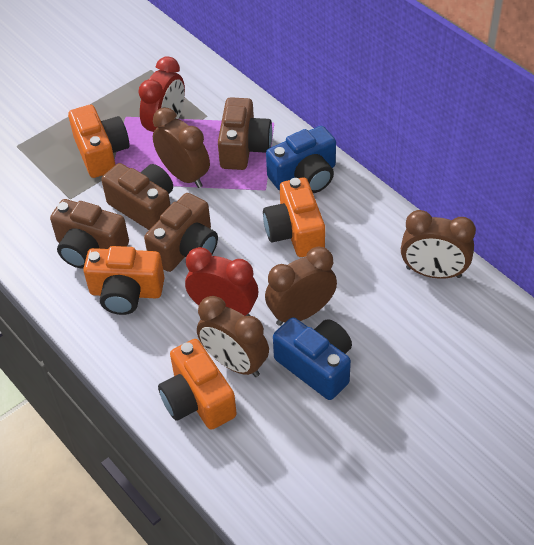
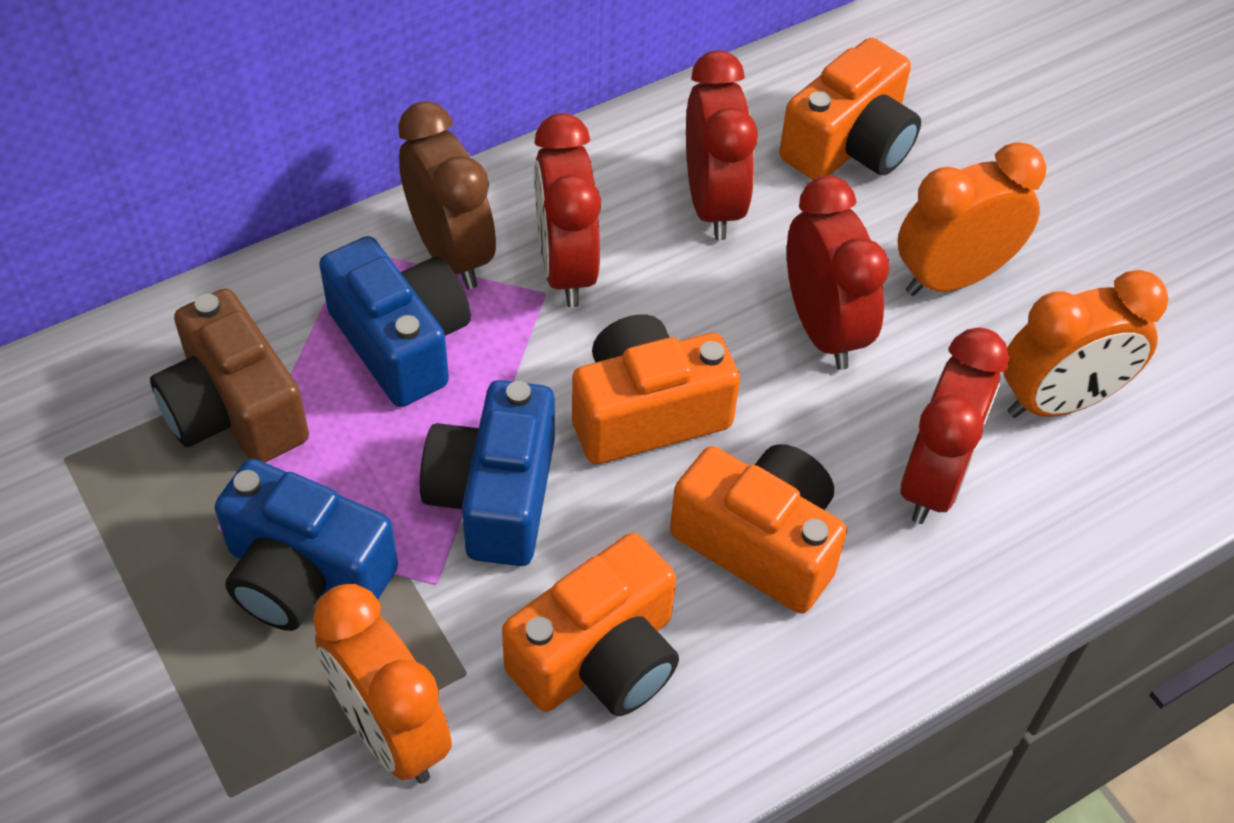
blue camera: [266,126,336,193] [273,317,352,400] = 2 -> [215,459,398,631] [319,236,471,407] [420,380,555,566] = 3
brown camera: [50,199,129,268] [101,163,173,230] [144,193,218,272] [218,97,272,170] = 4 -> [150,288,309,463] = 1
brown clock: [153,108,210,188] [197,296,269,377] [265,246,337,326] [401,210,476,279] = 4 -> [398,101,496,289] = 1
orange clock: none = 0 -> [313,584,452,783] [897,142,1046,296] [1003,270,1168,418] = 3
red clock: [138,56,185,132] [185,247,258,316] = 2 -> [534,113,601,307] [686,51,758,240] [787,175,889,370] [900,327,1009,524] = 4

